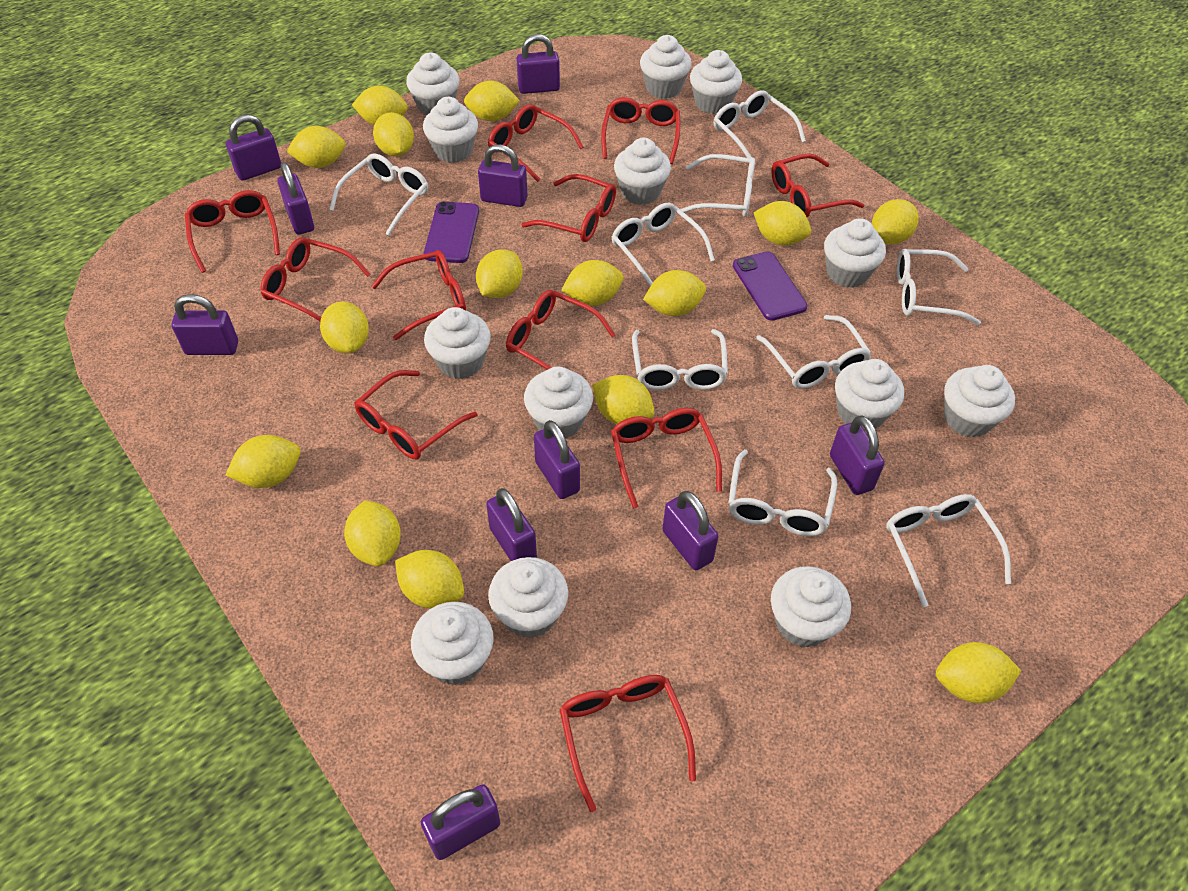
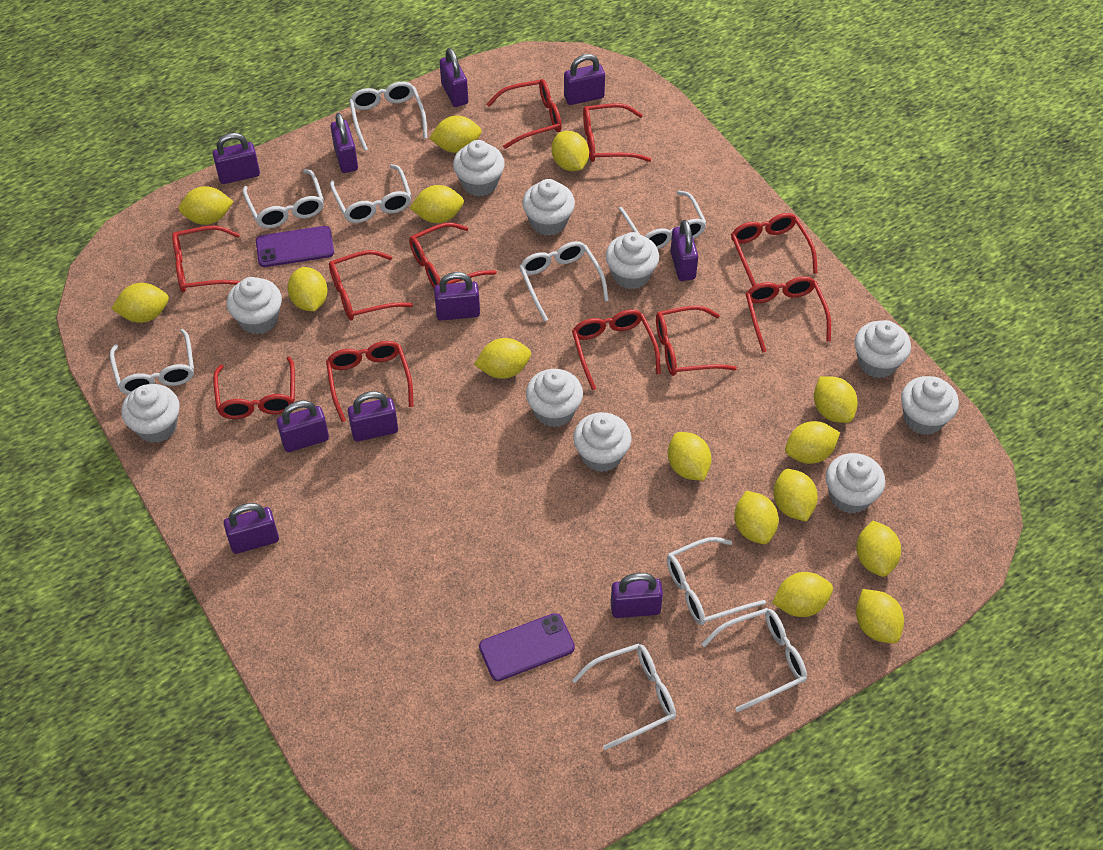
white cupcake: [406,52,459,115] [411,602,494,685] [423,97,478,163] [424,307,491,379] [488,557,568,638] [524,366,593,439] [614,138,671,205] [640,35,692,99] [690,50,742,114] [771,566,851,648] [824,218,886,288] [835,359,904,431] [944,365,1015,437] = 13 -> [121,384,180,443] [227,277,282,335] [453,140,505,197] [522,179,575,236] [526,369,583,427] [573,412,632,472] [605,232,659,289] [826,453,885,514] [855,320,911,378] [901,376,959,435] = 10

